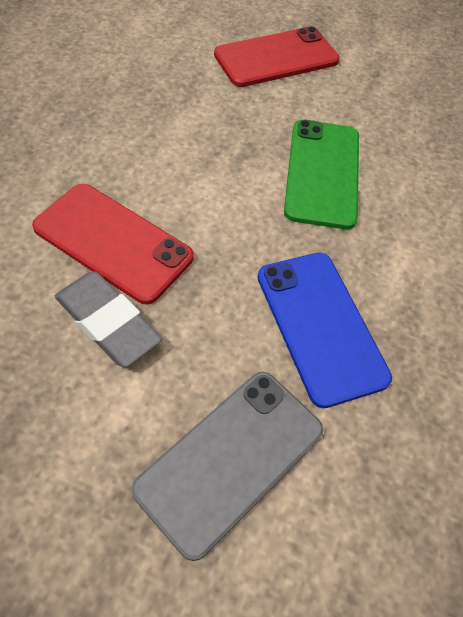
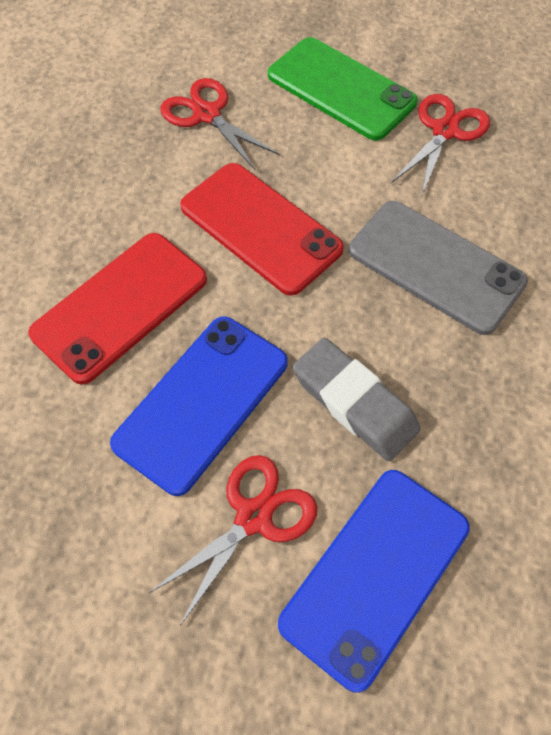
blue phone: [257,253,392,408] = 1 -> [110,317,288,496] [278,470,470,693] = 2
red scissors: none = 0 -> [149,455,317,626] [161,78,279,170] [391,94,490,195] = 3

